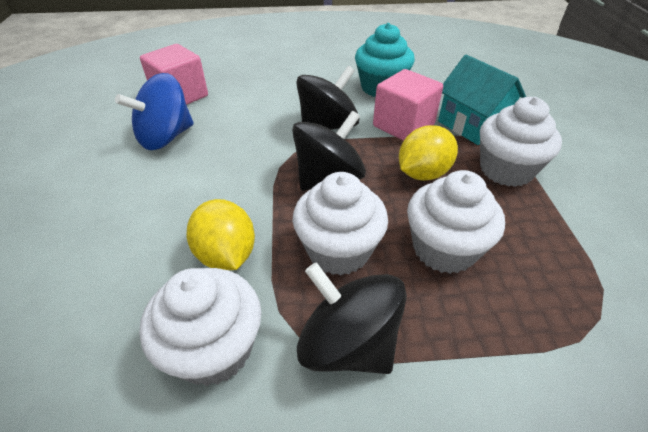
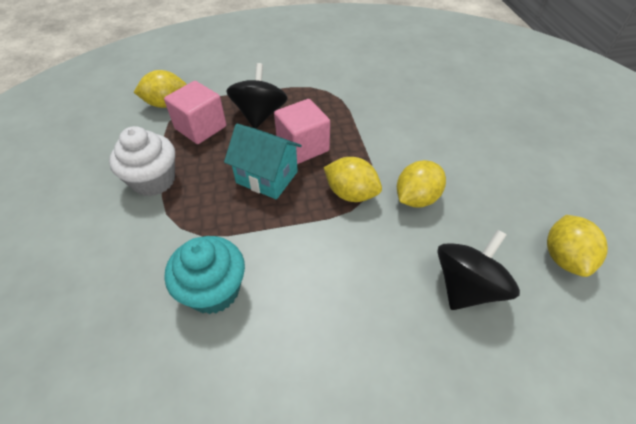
black spinning top: [292,110,366,191] [296,66,359,130] [297,262,407,374] = 3 -> [226,63,288,128] [437,229,520,310] = 2
blue spinning top: [115,73,194,150] = 1 -> none = 0
white cupcake: [139,268,261,386] [293,172,388,275] [407,170,505,274] [480,97,562,187] = 4 -> [109,126,175,196] = 1
yellow lemon: [187,199,255,270] [399,125,458,181] = 2 -> [134,70,187,108] [324,157,382,202] [397,160,446,208] [547,215,608,277] = 4

